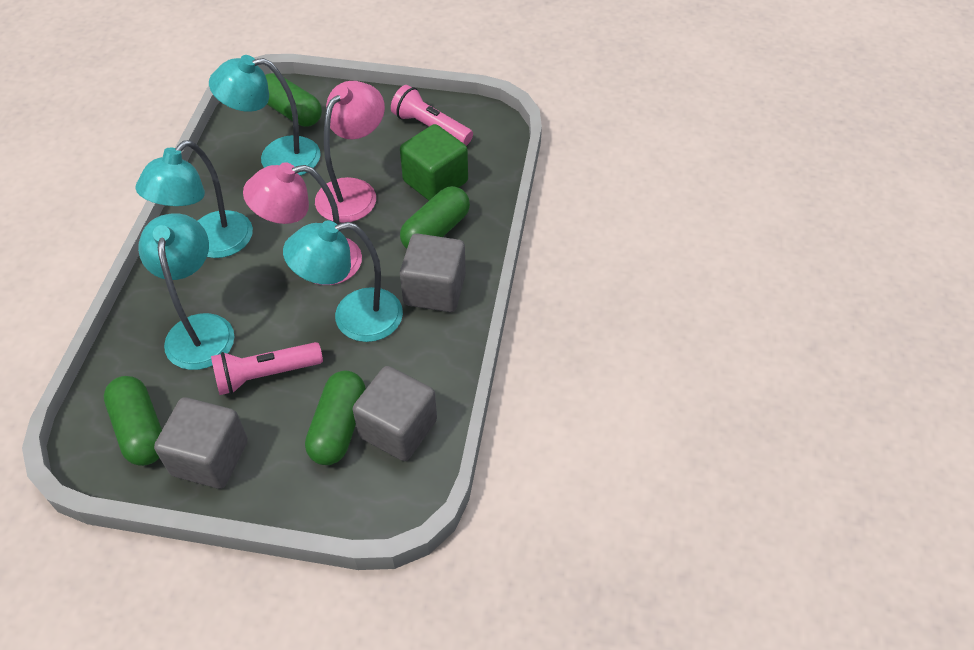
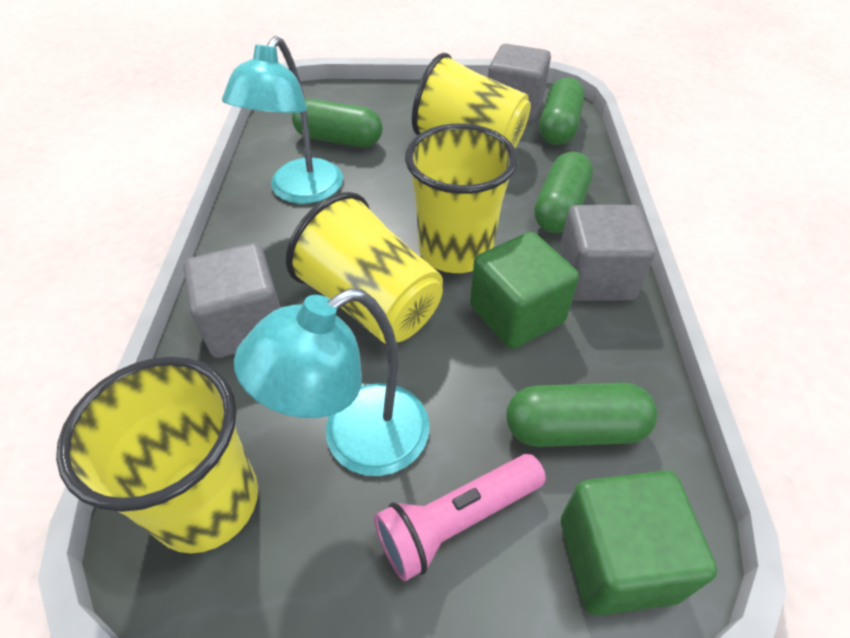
green cube: [400,124,468,200] = 1 -> [470,232,579,349] [561,470,717,616] = 2
pink flashlight: [211,342,323,395] [391,85,473,146] = 2 -> [374,454,546,581] = 1
pink lamp: [243,162,362,285] [315,81,385,223] = 2 -> none = 0
turquoise lamp: [135,140,253,258] [138,213,235,370] [209,55,321,175] [283,220,403,342] = 4 -> [222,36,343,204] [234,288,430,476] = 2
yellow cup: none = 0 -> [56,356,258,554] [285,192,443,344] [405,123,518,273] [412,53,531,148] = 4

